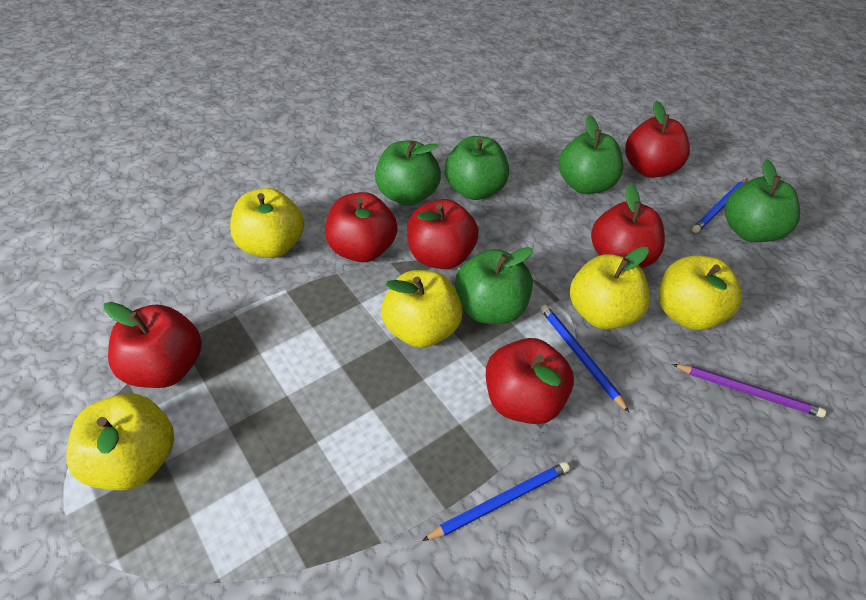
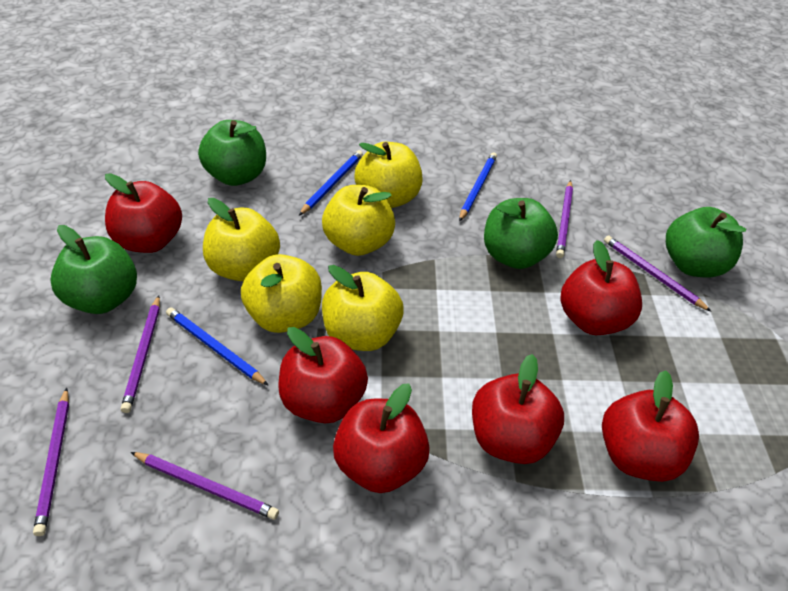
green apple: [375,141,441,205] [445,136,509,200] [455,247,533,324] [559,115,623,194] [725,159,800,242] = 5 -> [50,225,137,314] [198,120,266,186] [484,198,558,269] [666,207,746,278] = 4
purple pencil: [672,364,826,418] = 1 -> [33,388,69,536] [121,295,160,413] [131,452,279,520] [556,180,573,258] [604,235,712,312] = 5

